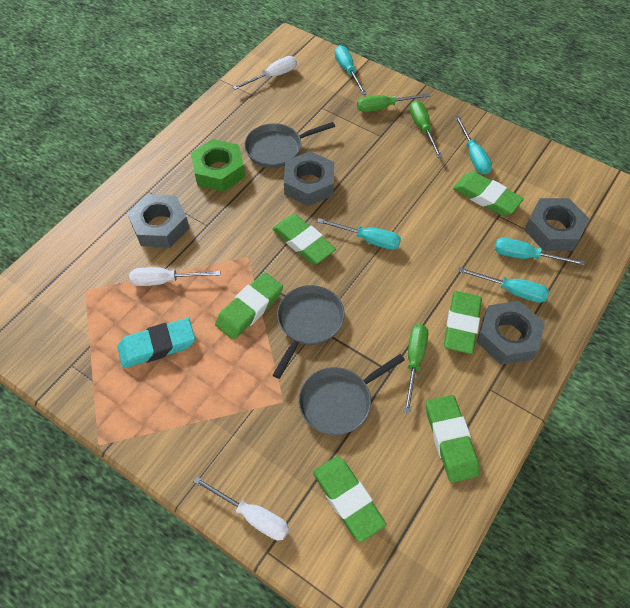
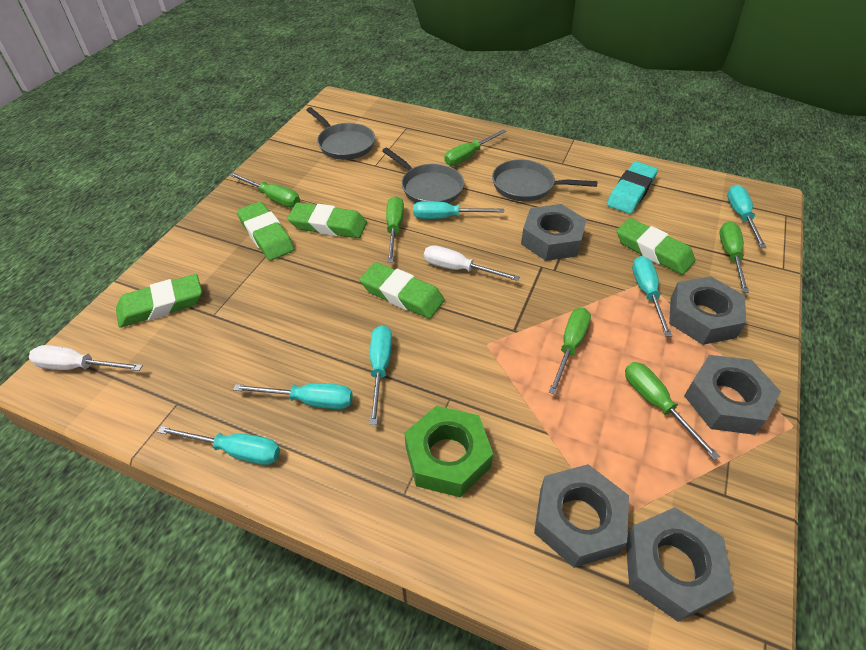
green eraser: [215,272,283,340] [272,214,336,264] [313,456,386,542] [426,395,479,483] [444,291,482,354] [453,172,524,216] = 6 -> [116,274,202,328] [237,202,295,261] [287,203,367,238] [360,262,445,319] [617,218,695,275] = 5
green screwdriver: [357,93,430,112] [404,324,428,413] [410,100,442,158] = 3 -> [229,172,300,207] [386,196,404,262] [444,129,506,166] [549,308,591,395] [625,362,720,460] [719,221,749,293] = 6
grey nut: [127,194,189,248] [284,151,334,206] [477,301,545,365] [524,198,590,251] = 4 -> [521,204,587,261] [534,464,629,568] [626,507,734,622] [669,276,746,345] [684,355,781,435] = 5
turquoise screwdriver: [317,218,401,250] [335,45,367,95] [455,116,492,175] [458,267,549,303] [495,238,585,265] = 5 -> [158,426,280,465] [233,383,353,409] [370,325,392,425] [413,201,504,219] [632,256,672,337] [727,185,767,248] = 6
white screwdriver: [129,267,220,286] [193,477,289,541] [233,56,297,90] = 3 -> [29,345,143,371] [424,245,520,281] = 2

